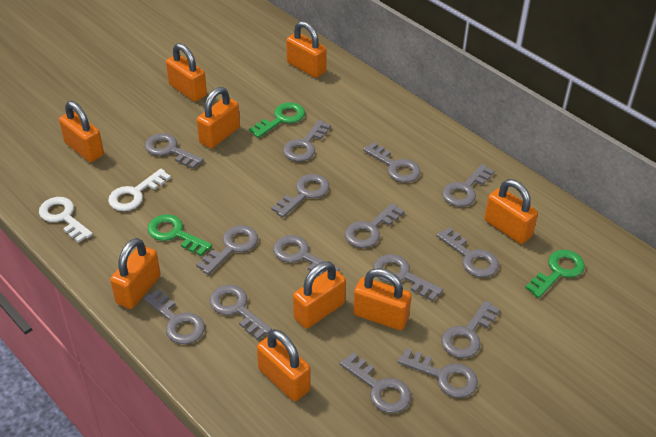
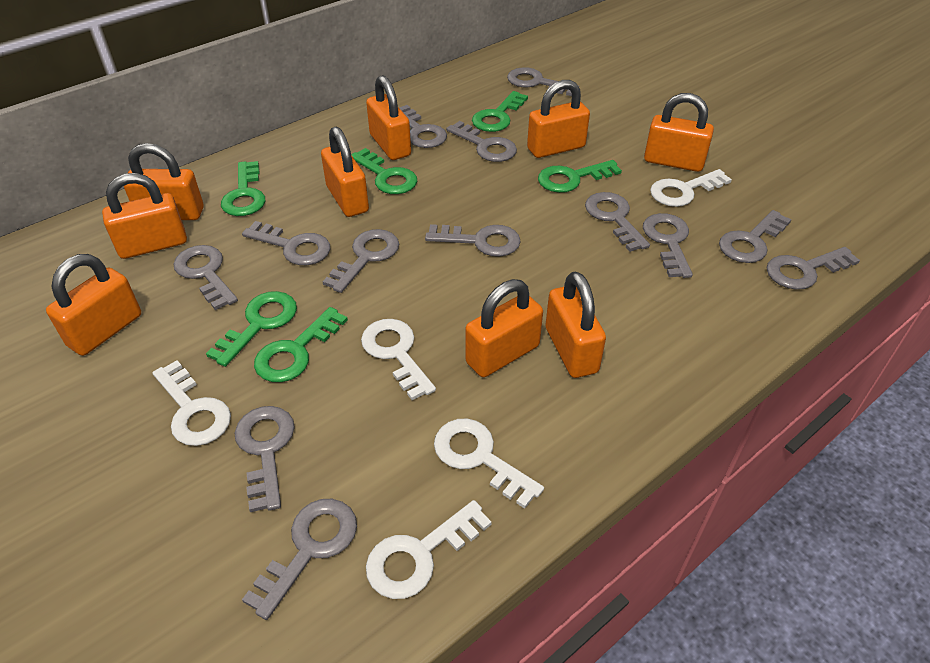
green key: [147,214,212,256] [249,102,305,138] [525,250,585,298] = 3 -> [206,291,297,367] [221,161,265,216] [254,307,348,382] [351,148,417,194] [472,91,528,132] [538,160,622,193] = 6
grey key: [144,289,205,344] [145,133,204,169] [196,225,258,275] [210,285,272,340] [271,174,329,218] [273,235,340,276] [283,120,331,161] [340,352,411,413] [345,203,404,248] [363,142,421,183] [374,254,443,301] [398,348,478,398] [436,227,499,277] [441,301,500,358] [442,164,494,207] = 15 -> [174,245,238,310] [235,406,295,512] [242,221,330,265] [242,499,357,620] [322,229,399,293] [400,105,447,148] [425,224,521,257] [446,121,517,162] [507,67,579,96] [585,192,650,252] [643,213,693,278] [719,210,791,263] [767,247,860,290] = 13
white key: [39,197,93,243] [108,169,171,211] = 2 -> [152,360,231,446] [361,319,436,400] [366,500,492,599] [434,418,544,509] [650,169,732,207] = 5

